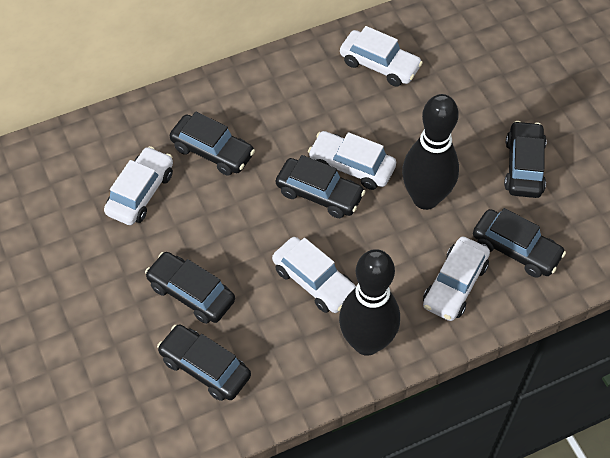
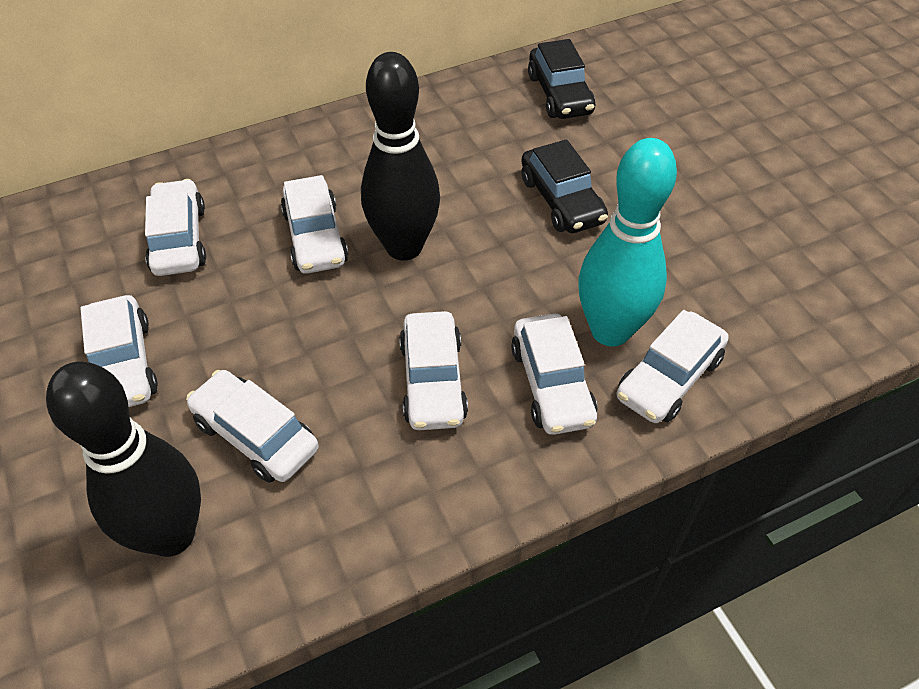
black car: [145,252,235,324] [157,324,251,401] [170,112,255,176] [276,155,366,218] [473,208,566,278] [504,121,546,198] = 6 -> [521,139,608,233] [528,39,595,119] = 2
turquoise bowling pin: none = 0 -> [578,138,677,346] = 1
white car: [104,146,173,225] [272,237,356,313] [308,131,396,190] [340,26,423,86] [423,237,490,321] = 5 -> [80,295,158,407] [145,179,206,276] [186,370,319,483] [281,175,349,274] [399,311,468,430] [511,314,598,435] [617,310,729,423] = 7

